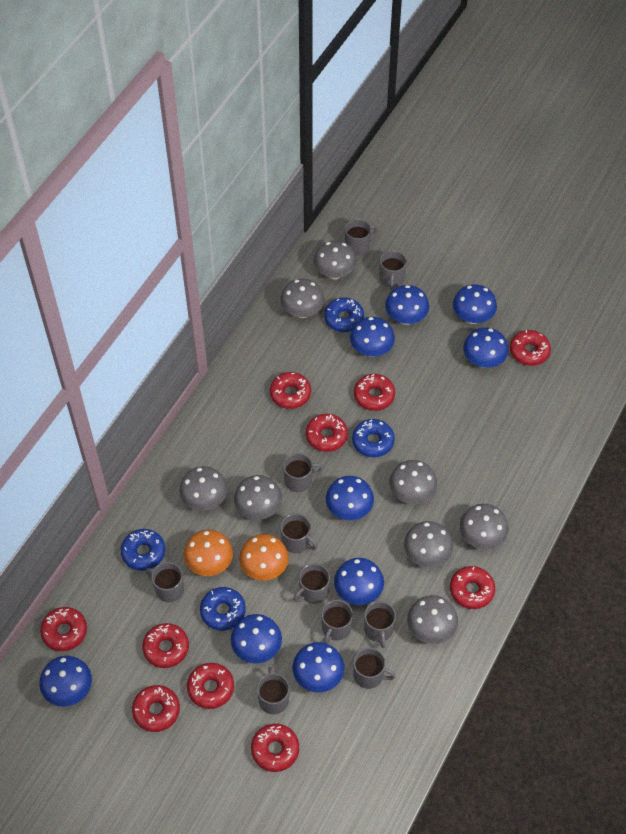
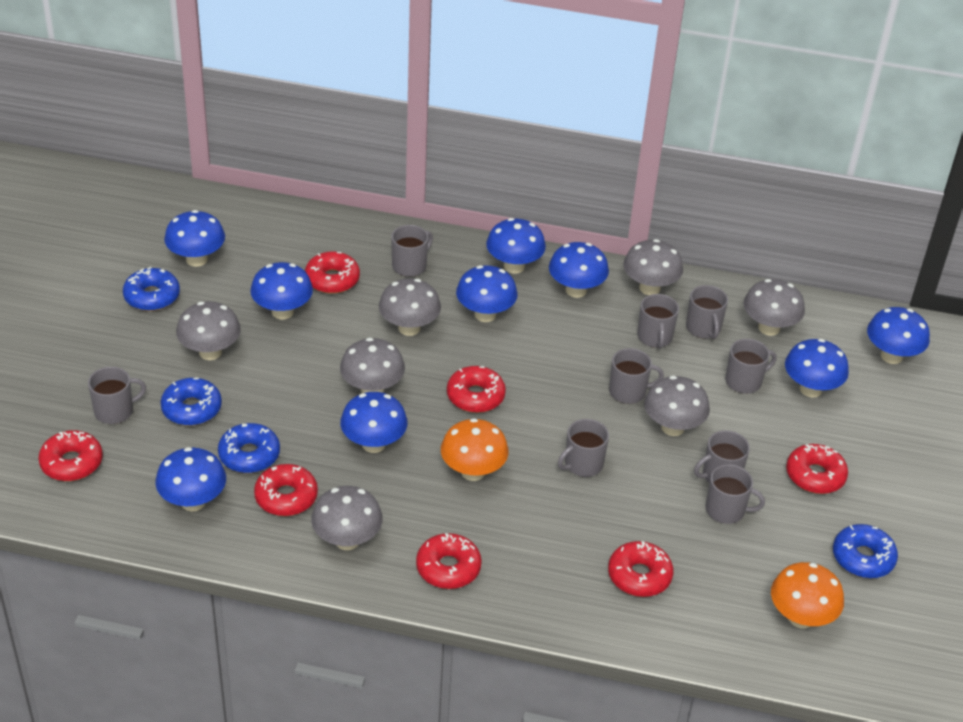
grey mug: [145,562,184,602] [257,667,289,714] [280,513,317,553] [283,453,323,492] [294,563,330,604] [321,600,353,644] [345,219,378,256] [353,648,396,689] [364,601,396,648] [379,250,407,290] = 10 -> [88,367,146,424] [391,225,433,277] [558,419,609,477] [609,348,664,404] [637,294,679,349] [686,285,728,339] [694,430,750,483] [705,464,765,524] [725,339,777,394] = 9
grey mushroom: [179,466,227,511] [234,475,282,520] [280,279,324,318] [314,240,357,280] [389,460,437,504] [404,521,453,567] [407,595,458,644] [460,504,509,549] = 8 -> [176,301,241,360] [311,486,383,550] [340,338,405,393] [379,278,441,336] [623,239,683,295] [644,376,710,436] [744,279,805,336] = 7
red donut: [40,607,87,651] [132,685,180,732] [142,623,189,668] [187,663,234,709] [251,724,299,772] [270,372,311,409] [306,414,348,452] [354,374,395,411] [450,566,495,609] [510,330,551,366] = 10 -> [38,430,103,481] [254,464,318,516] [305,252,360,294] [416,533,482,589] [447,366,506,413] [608,541,673,597] [786,444,848,494] = 7

